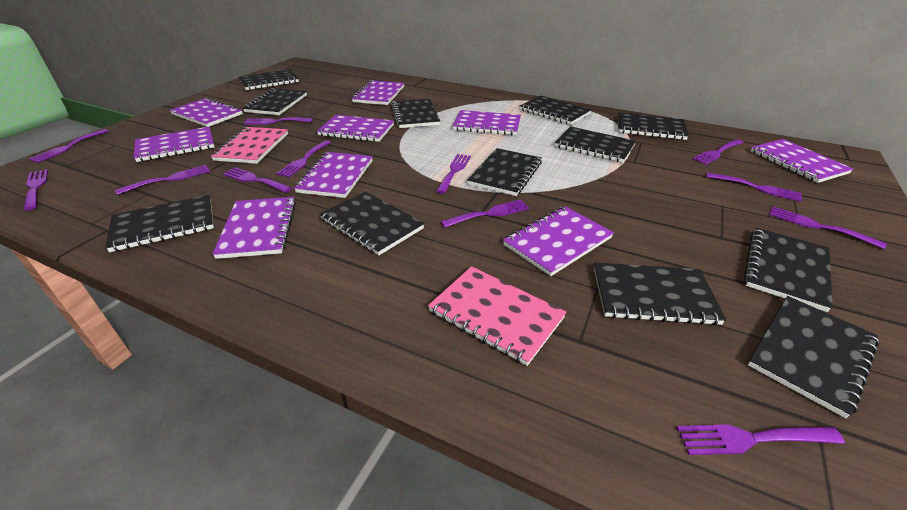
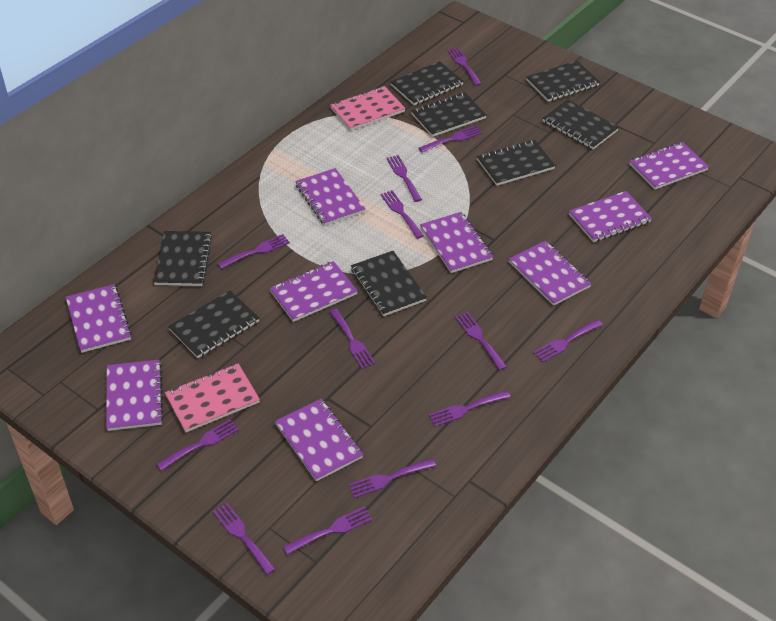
black notebook: [105,195,214,252] [239,69,299,90] [243,88,307,115] [319,191,424,256] [391,99,440,128] [467,148,542,196] [520,96,592,125] [555,126,636,163] [594,263,726,325] [618,113,689,140] [744,228,833,312] [747,296,880,418] = 12 -> [153,231,212,286] [168,290,260,358] [351,251,427,316] [391,61,464,105] [411,92,487,137] [477,140,556,186] [526,60,600,102] [543,100,619,149] = 8
purple fork: [24,169,48,210] [29,129,109,163] [115,165,210,195] [223,167,292,193] [244,117,313,125] [276,140,331,177] [436,154,471,194] [441,199,529,228] [676,424,845,455] [692,139,744,165] [707,173,802,202] [769,206,887,249] = 12 -> [156,419,239,471] [213,503,275,575] [217,234,290,269] [283,506,373,555] [329,308,375,369] [348,458,436,498] [380,190,424,239] [386,155,422,202] [419,126,482,152] [428,390,510,427] [448,48,482,86] [455,312,507,370] [533,319,603,362] = 13

